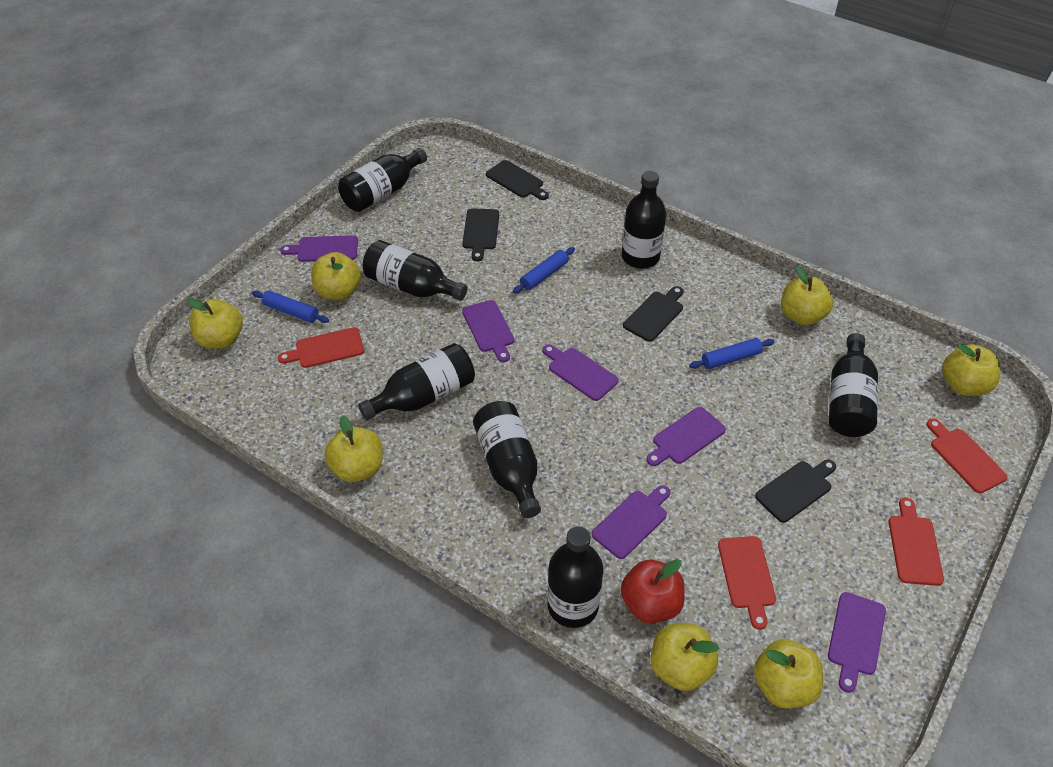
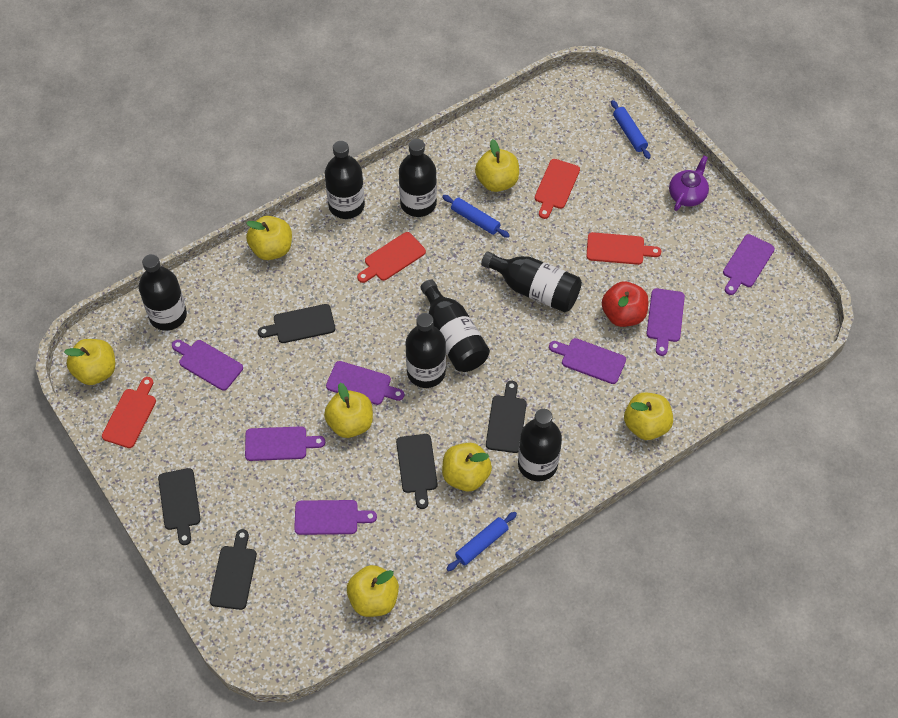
black cutting board: [462,208,499,262] [486,160,549,200] [623,286,684,342] [755,460,836,523] = 4 -> [158,468,201,545] [210,529,257,610] [258,304,335,343] [396,434,438,509] [486,381,527,453] = 5
purple cutting board: [280,235,358,262] [462,300,514,363] [542,344,619,401] [592,485,670,559] [646,407,726,466] [828,592,886,693] = 6 -> [172,340,243,391] [245,426,325,461] [294,500,377,535] [326,361,404,405] [549,338,626,384] [647,288,685,356] [723,234,775,295] = 7
purple teapot: none = 0 -> [669,155,709,211] = 1

